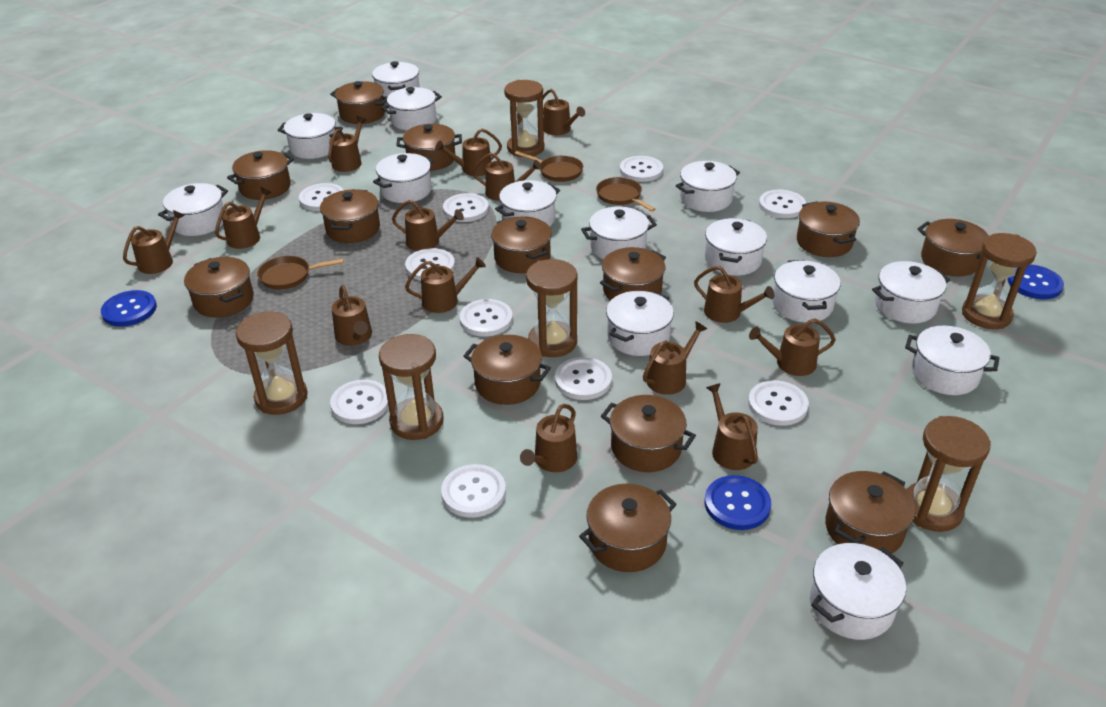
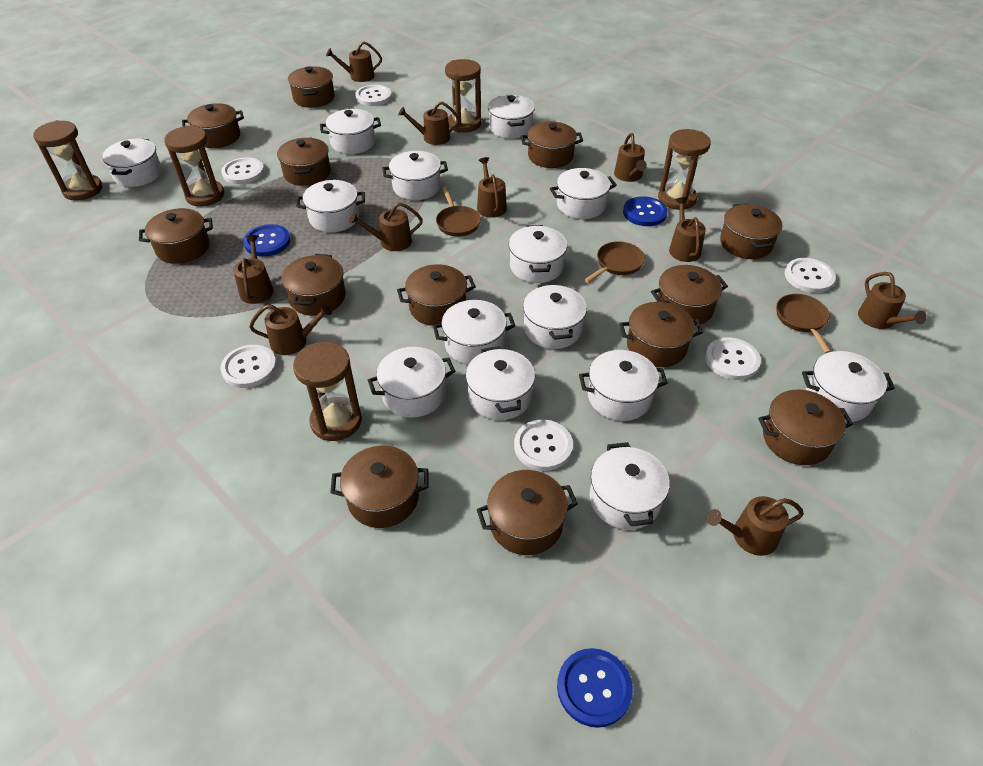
brown hourglass: [236,311,308,415] [379,334,443,440] [504,80,544,157] [526,259,578,357] [906,416,991,532] [962,233,1037,329] = 6 -> [33,120,102,201] [164,126,224,206] [293,342,362,441] [445,59,481,132] [658,129,711,210] = 5
brown watering can: [123,210,185,274] [215,187,272,249] [328,116,367,172] [332,285,372,346] [392,200,464,251] [405,257,486,313] [435,129,502,176] [472,153,542,201] [520,404,577,472] [543,89,585,135] [643,321,707,395] [694,266,774,323] [706,383,758,470] [749,319,836,376] = 14 -> [233,235,274,304] [249,304,332,355] [326,41,382,82] [349,202,423,251] [398,102,460,145] [477,157,507,218] [614,133,647,182] [669,197,706,262] [707,496,804,556] [858,272,927,329] = 10
white button: [299,183,343,211] [330,379,389,424] [405,248,455,281] [441,464,506,518] [443,193,489,222] [459,299,513,337] [555,357,612,400] [620,156,663,182] [748,380,809,426] [759,190,806,218] = 10 -> [221,157,264,184] [221,345,277,388] [355,85,392,106] [514,420,573,471] [705,337,761,380] [785,258,836,293] = 6

